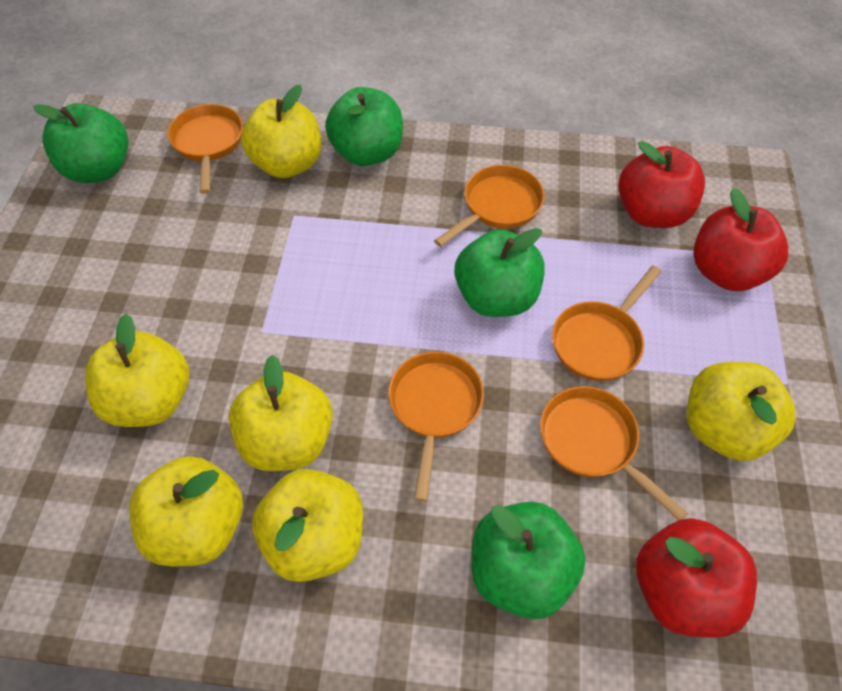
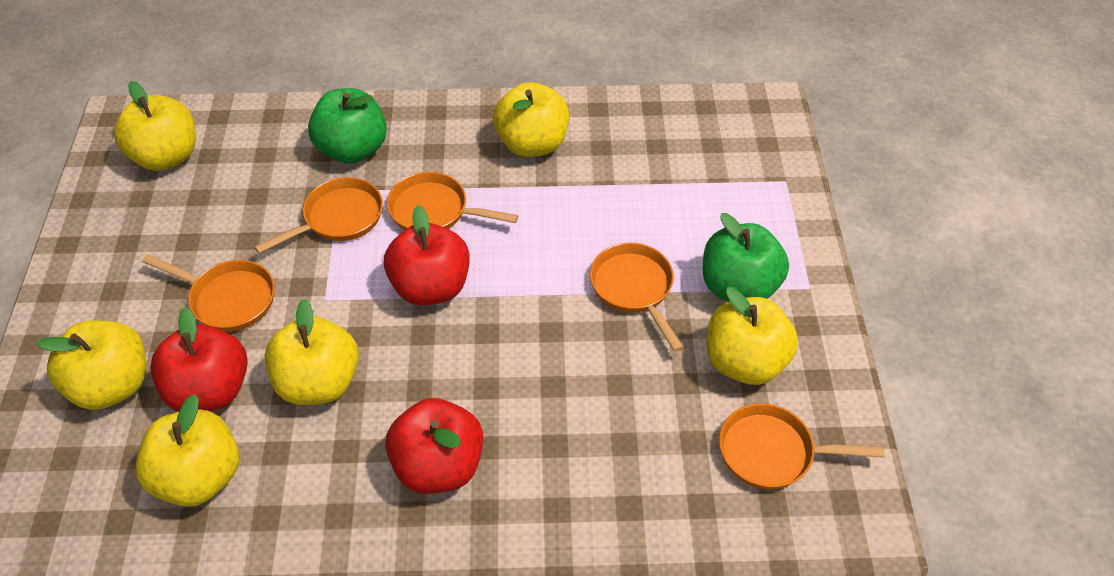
green apple: [33,103,129,183] [325,87,403,166] [455,228,545,317] [472,502,586,619] = 4 -> [308,88,387,164] [702,213,789,302] = 2

